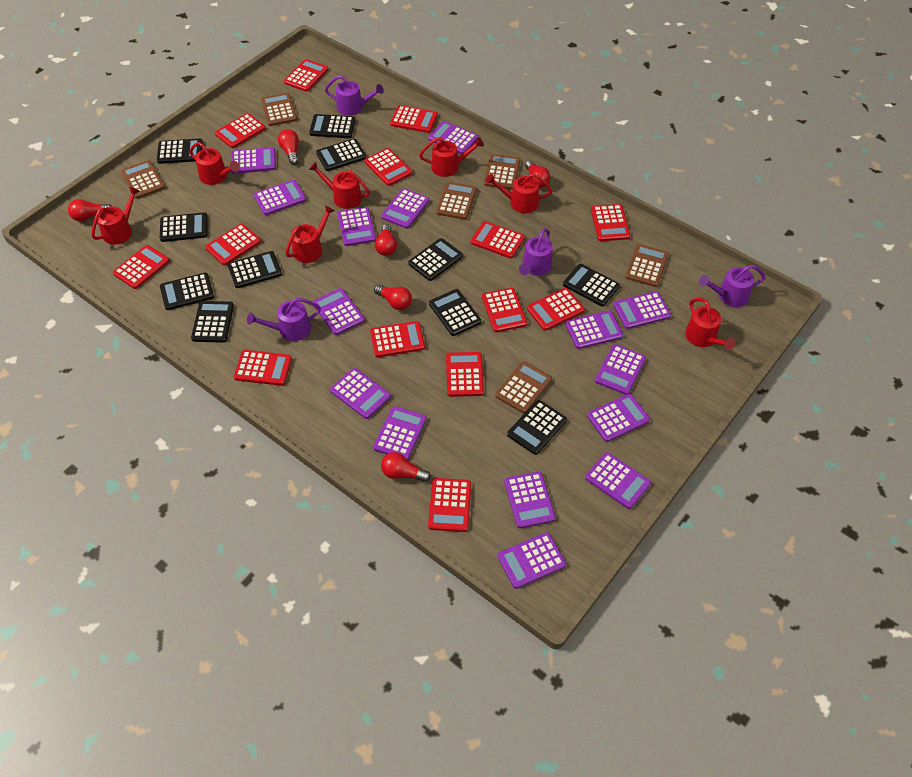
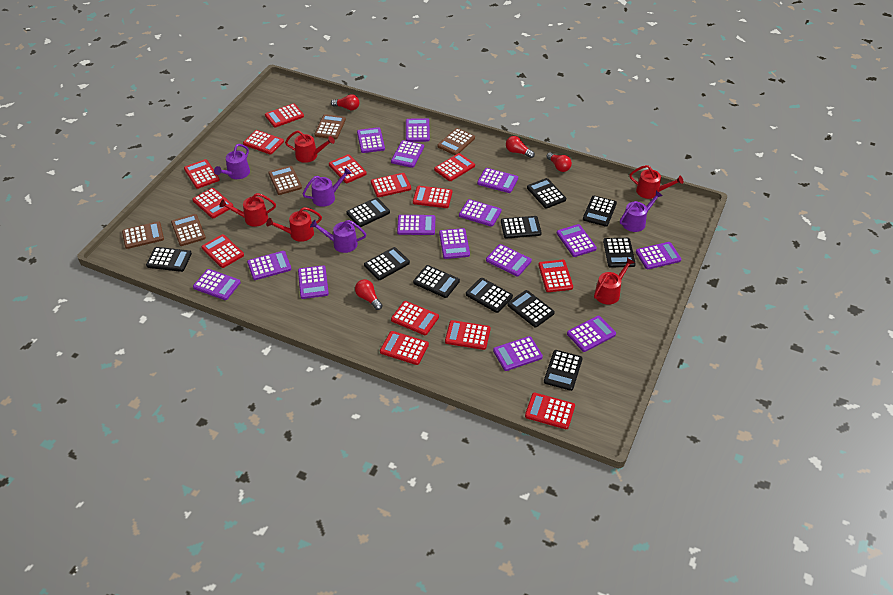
brown calculator: [121,160,165,199] [261,93,297,126] [436,182,477,220] [484,154,520,190] [495,361,552,413] [625,244,669,287] = 6 -> [122,221,164,249] [171,214,206,246] [268,166,302,195] [314,114,346,139] [437,128,475,155] = 5
red light bulb: [68,199,111,221] [278,129,299,165] [374,284,412,310] [375,224,397,256] [381,452,431,482] [525,160,550,188] = 6 -> [331,94,359,110] [355,279,382,310] [506,136,535,158] [546,152,572,172] = 4
red watering can: [91,187,140,245] [189,142,240,185] [285,205,335,263] [309,162,370,209] [419,137,484,177] [486,173,552,213] [685,298,735,350] = 7 -> [219,193,276,227] [266,207,322,242] [285,130,335,163] [594,258,635,305] [629,165,683,199] = 5

